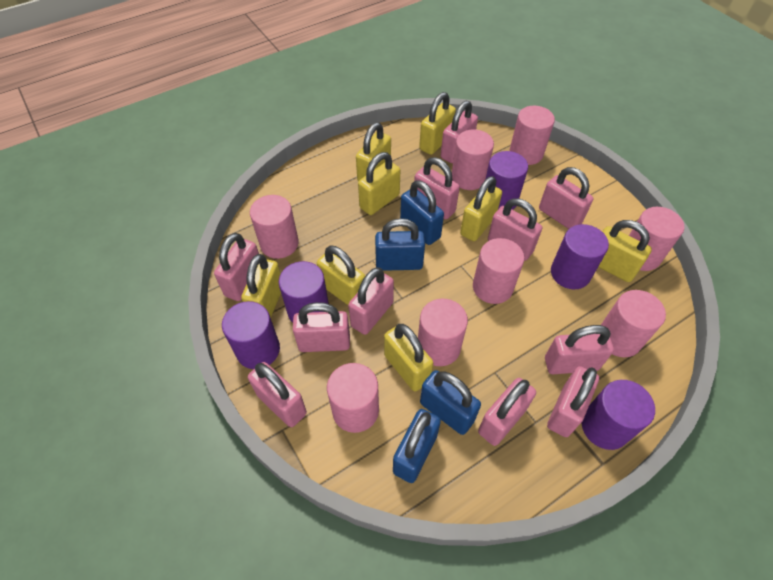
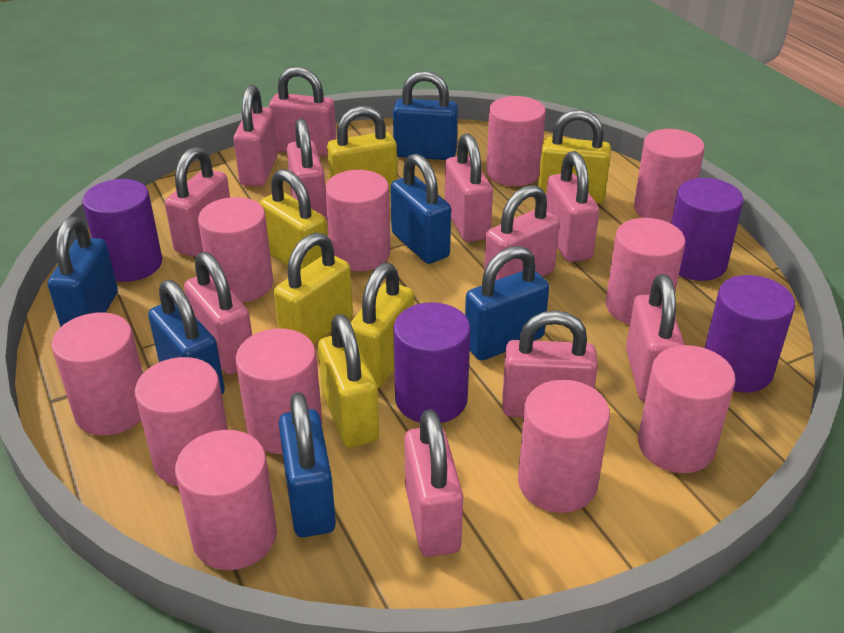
blue padlock: [375,218,425,271] [393,409,441,483] [400,180,444,245] [420,370,481,435] = 4 -> [48,217,118,327] [148,280,225,394] [279,392,336,537] [390,154,451,264] [393,71,458,160] [465,246,549,361] = 6
pink cylinder: [250,195,299,259] [327,363,379,433] [418,299,468,366] [452,129,494,190] [473,238,524,304] [509,106,555,165] [601,290,666,357] [629,207,684,271] = 8 -> [51,312,143,436] [135,357,228,486] [175,430,277,570] [198,197,273,303] [236,329,322,454] [325,170,390,271] [486,96,546,186] [518,380,610,513] [606,218,685,325] [634,129,705,223] [638,345,736,473] = 11
purple cylinder: [222,301,280,369] [279,261,329,323] [485,151,528,210] [551,224,609,289] [581,380,655,450] = 5 -> [82,179,162,282] [393,302,471,423] [671,178,743,281] [705,275,795,392] = 4
yellow padlock: [241,254,281,318] [317,246,365,305] [356,122,391,181] [358,152,400,215] [384,324,433,392] [419,92,456,155] [460,176,502,241] [598,220,652,282] = 8 -> [260,169,327,269] [274,233,353,345] [318,314,379,448] [327,106,397,193] [350,263,414,388] [538,109,611,204] = 6

